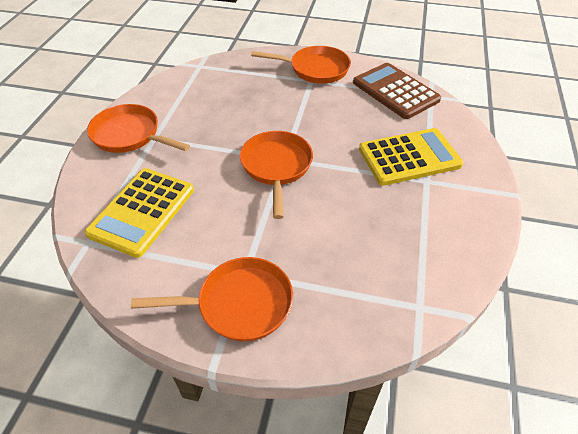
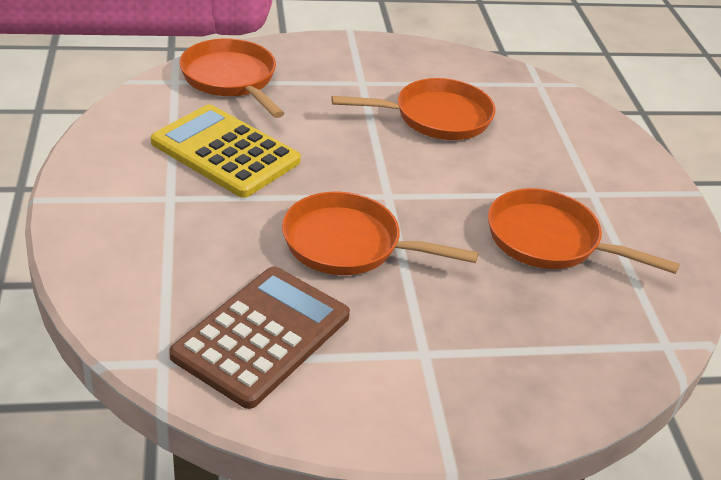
yellow calculator: [85,168,194,258] [359,128,463,186] = 2 -> [151,104,301,198] = 1

